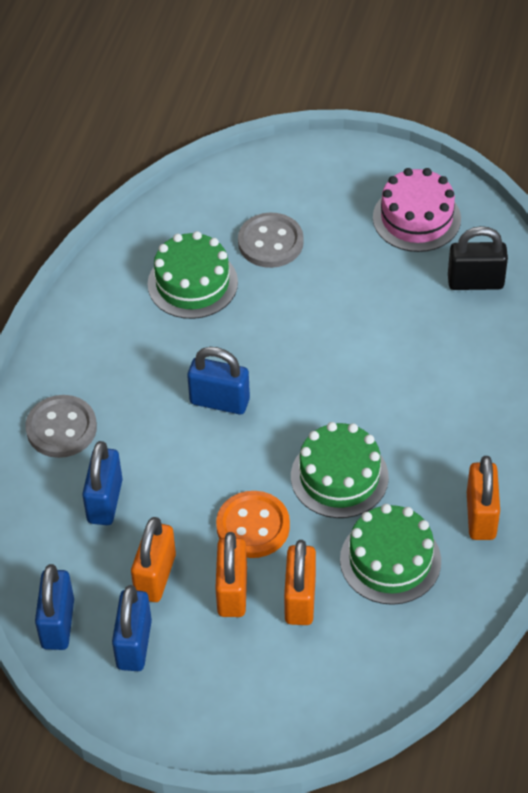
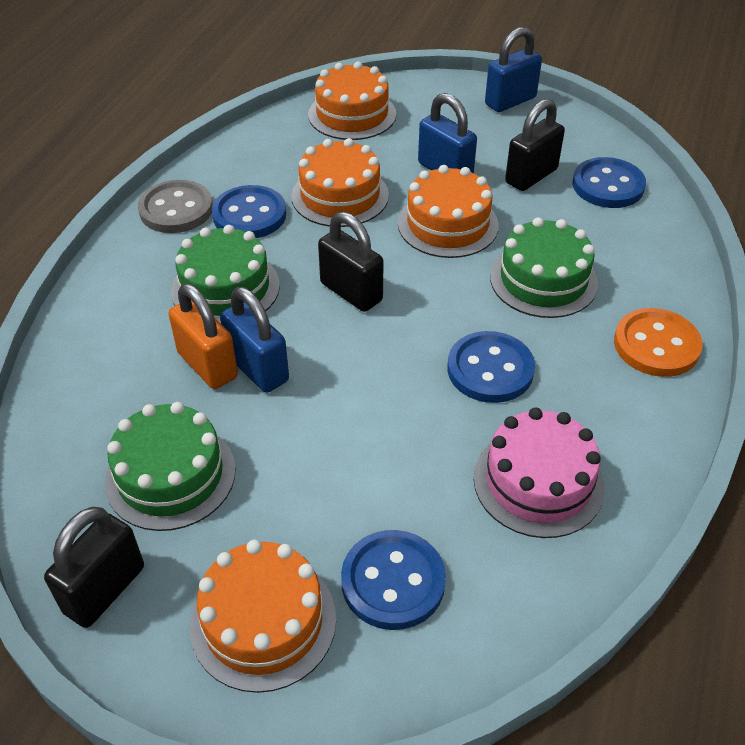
black padlock: [448,226,508,290] = 1 -> [44,507,144,628] [318,212,384,312] [505,99,565,191] = 3
blue button: none = 0 -> [212,185,286,238] [341,530,446,630] [448,331,535,403] [572,157,646,208] = 4
blue padlock: [35,564,74,650] [82,441,123,525] [112,585,152,671] [187,347,250,414] = 4 -> [220,287,289,393] [418,93,477,173] [485,27,542,112] = 3
grey button: [26,395,97,458] [238,213,304,268] = 2 -> [138,180,213,233] = 1
orange cake: none = 0 -> [190,540,336,693] [291,138,389,227] [308,61,396,140] [398,165,499,258] = 4
orange padlock: [131,517,176,602] [215,532,247,617] [284,540,316,625] [467,456,500,540] = 4 -> [168,283,238,389] = 1

